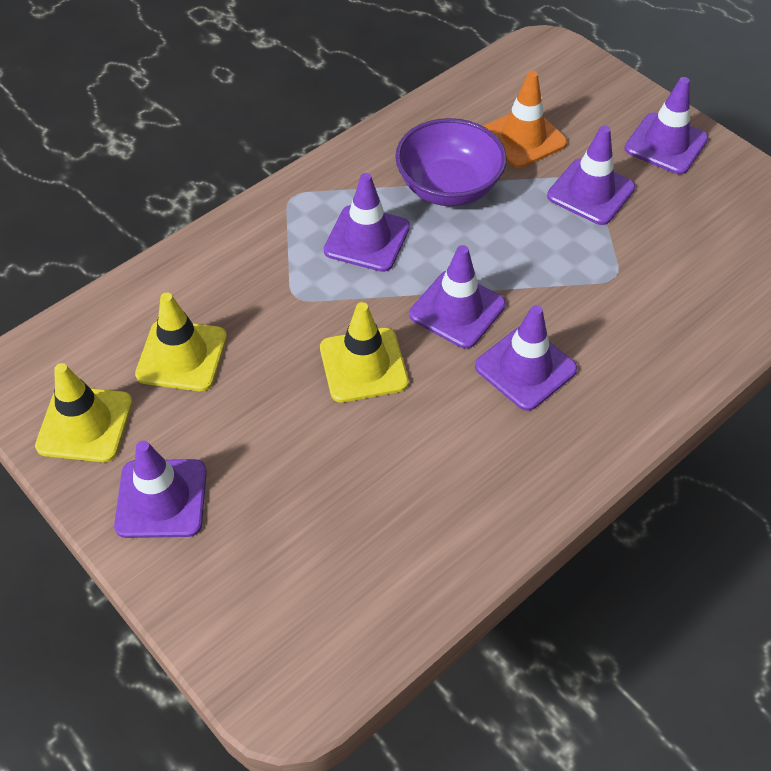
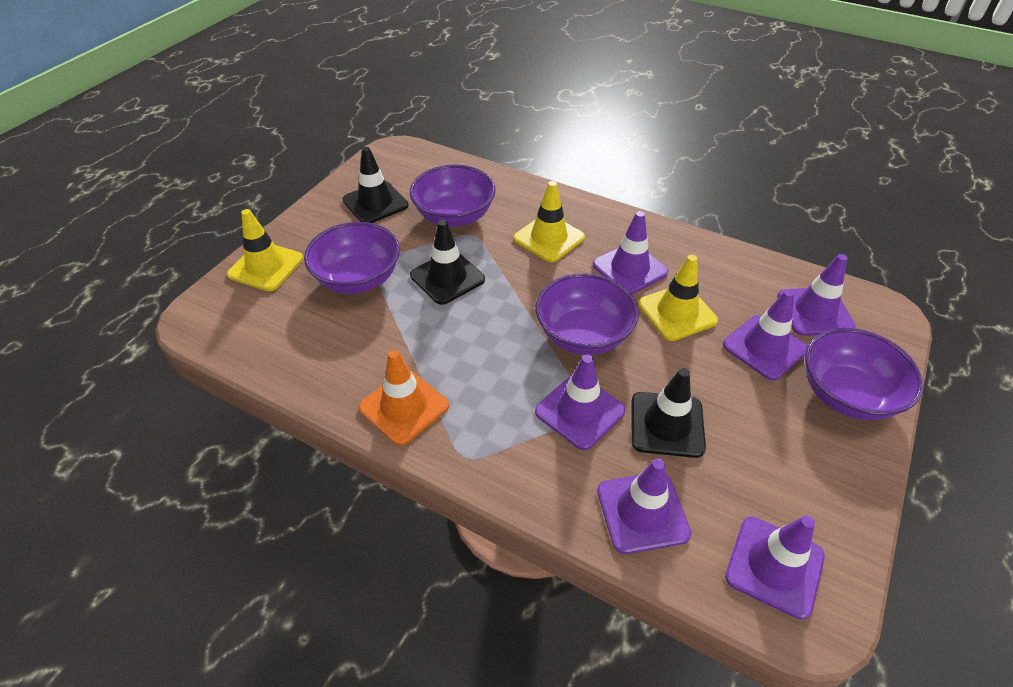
black traffic cone: none = 0 -> [343,147,409,223] [410,220,485,305] [631,368,706,458] = 3
purple bowl: [395,118,507,206] = 1 -> [304,222,400,294] [410,165,496,227] [535,273,638,355] [805,328,924,420] = 4

